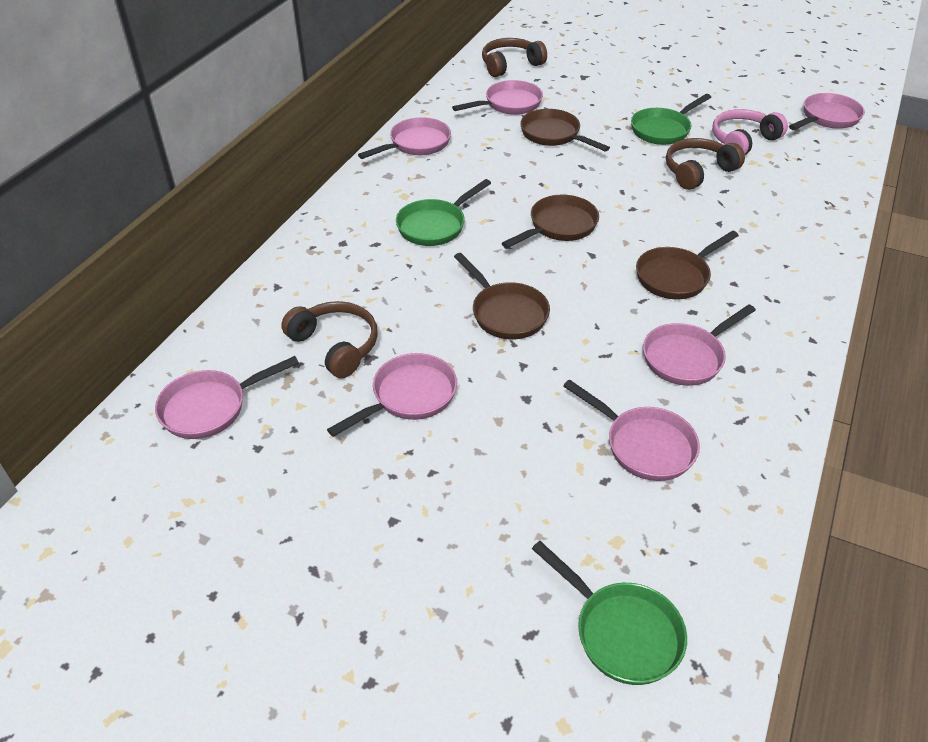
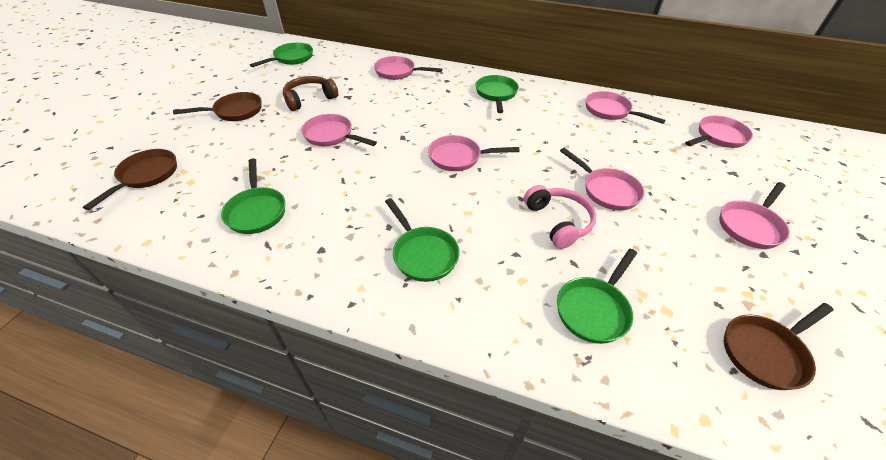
brown headphones: [281,301,378,378] [482,38,547,77] [666,138,745,190] = 3 -> [283,76,338,111] = 1
brown pan: [454,253,550,339] [502,195,599,248] [520,109,610,152] [636,231,739,299] = 4 -> [83,149,177,210] [173,92,261,121] [724,303,833,390] = 3
green pan: [396,179,491,246] [532,541,687,685] [631,94,711,145] = 3 -> [221,159,285,234] [250,42,313,67] [385,198,460,282] [476,75,519,113] [557,249,637,344] = 5

